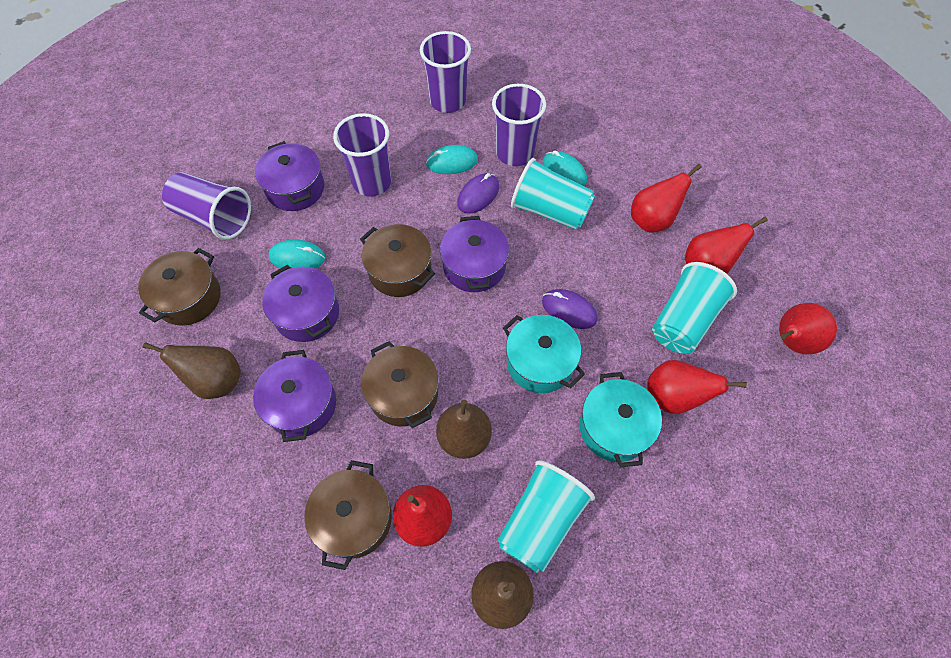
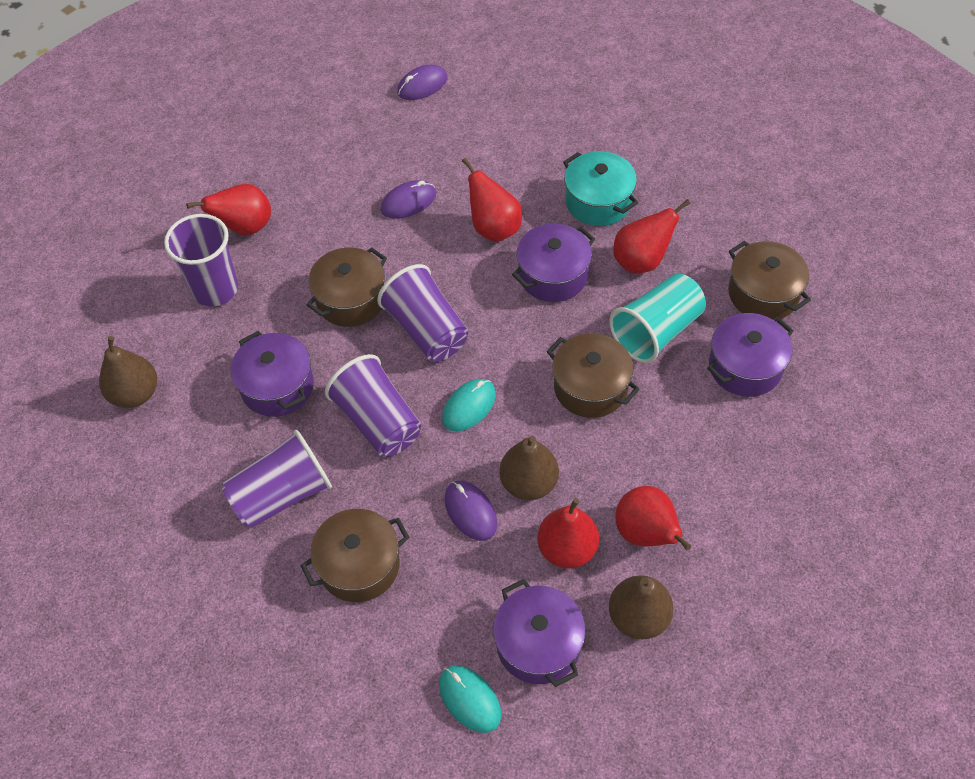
purple mouse: [457,173,499,214] [542,289,598,329] = 2 -> [381,180,436,219] [397,65,448,100] [445,481,497,541] = 3
turquoise cup: [497,460,595,573] [511,158,595,230] [652,262,737,353] = 3 -> [609,273,706,363] = 1
turquoise mouse: [269,240,325,268] [426,145,478,174] [542,151,587,186] = 3 -> [439,665,501,733] [442,379,496,432] = 2
turquoise pot: [503,315,585,393] [579,372,662,467] = 2 -> [563,151,638,226] = 1

